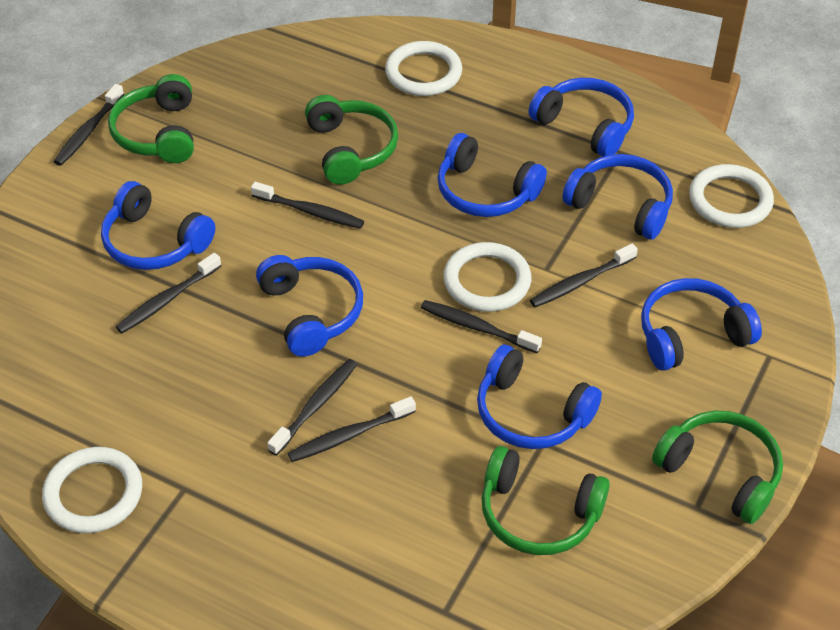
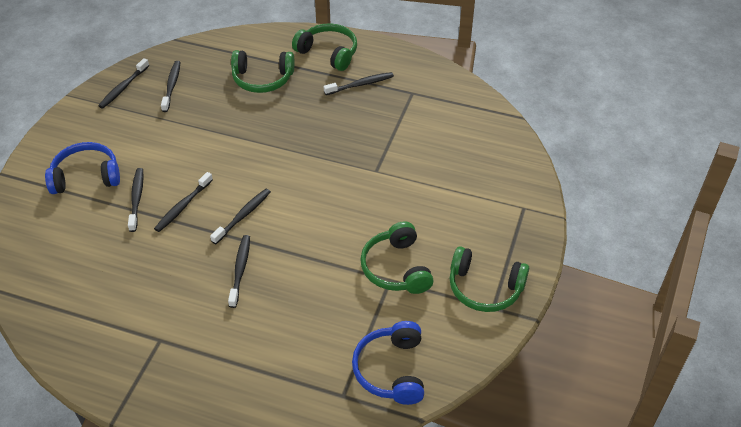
blue headphones: [101,181,215,270] [256,255,363,357] [437,133,547,217] [477,345,602,449] [529,78,634,157] [562,154,673,240] [641,278,762,371] = 7 -> [45,142,120,194] [352,321,424,405] = 2
white ring: [42,447,142,533] [385,41,462,96] [443,242,531,312] [689,164,774,228] = 4 -> none = 0

